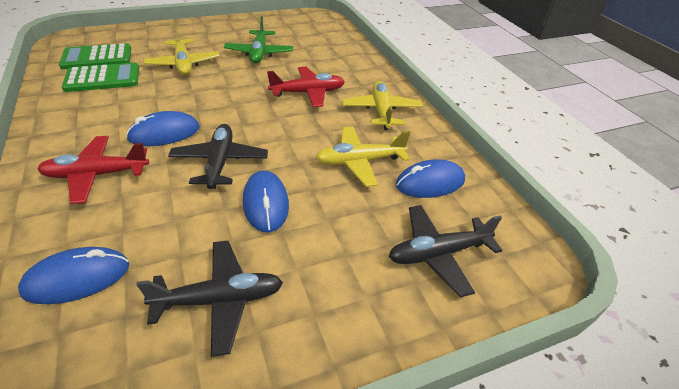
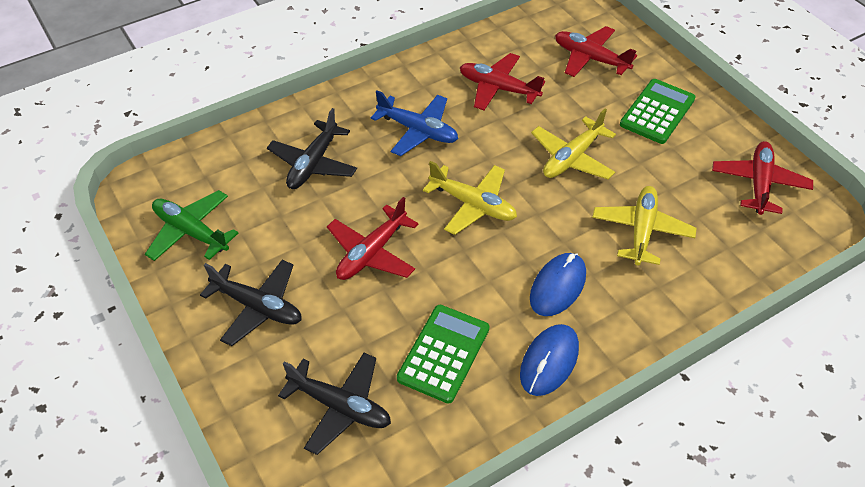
blue mouse: [18,247,129,304] [126,111,200,146] [243,170,289,233] [396,159,465,198] = 4 -> [520,324,579,396] [530,253,586,316] = 2
blue plane: none = 0 -> [371,90,458,156] = 1
red plane: [37,136,149,204] [267,67,345,107] = 2 -> [327,197,418,280] [460,53,545,110] [555,26,637,77] [712,141,813,215] = 4

